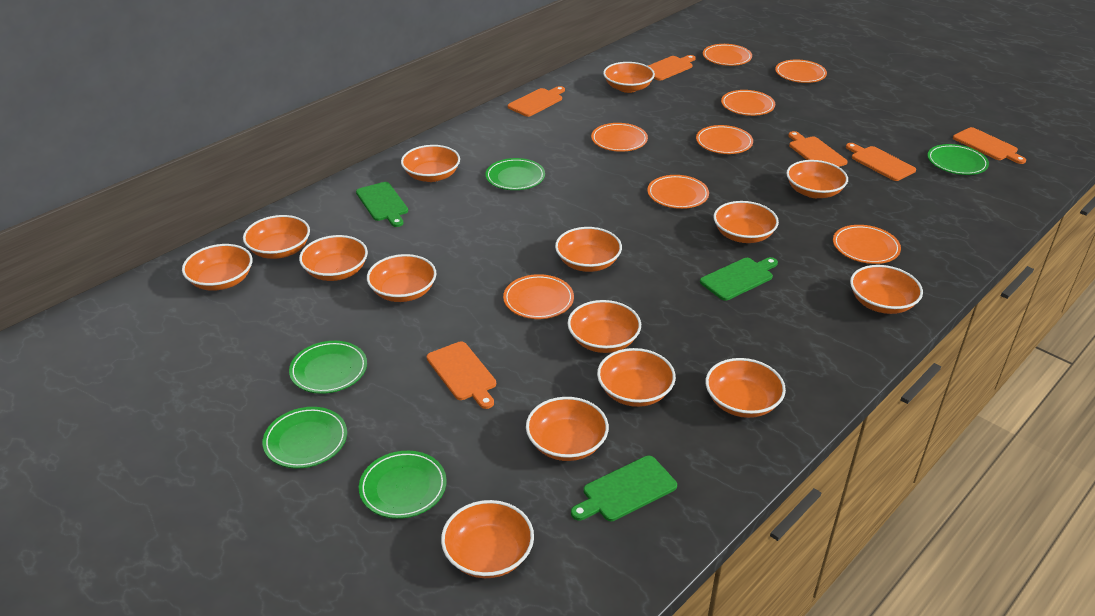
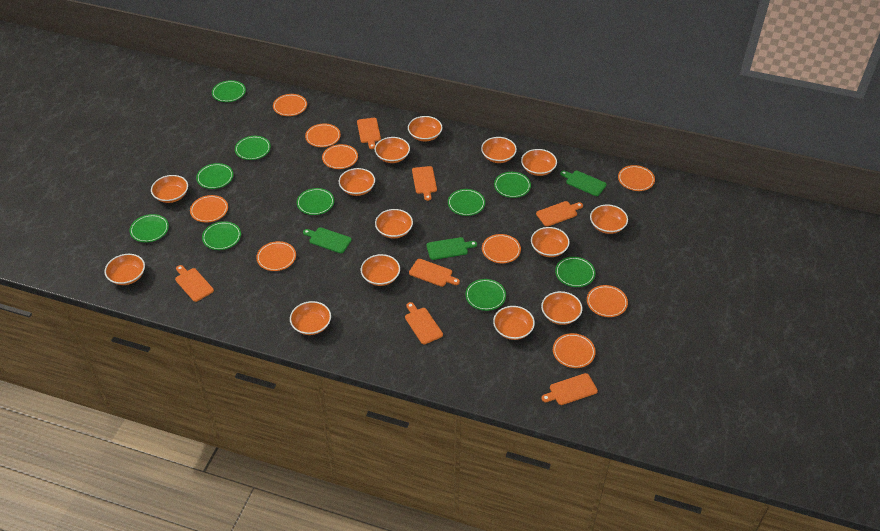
green plate: [262,407,347,468] [289,341,367,394] [359,451,447,519] [485,158,545,190] [927,144,989,175] = 5 -> [130,214,169,243] [196,163,233,189] [202,221,241,250] [212,80,246,102] [235,136,271,160] [297,188,334,215] [448,189,485,216] [465,279,506,311] [494,172,531,198] [555,257,596,287] = 10
orange bowl: [182,244,253,291] [243,215,310,259] [299,235,368,281] [367,254,437,302] [401,145,460,182] [441,500,534,578] [526,397,609,461] [555,227,622,272] [568,300,641,353] [597,348,676,407] [603,62,655,93] [706,358,786,418] [714,201,779,243] [786,160,848,198] [850,265,923,314] = 15 -> [104,254,145,285] [151,175,188,203] [290,301,331,335] [339,168,375,196] [361,254,400,286] [375,137,410,163] [375,209,413,238] [408,116,442,142] [481,137,517,163] [493,306,535,340] [521,149,557,176] [531,227,570,257] [541,291,582,325] [590,204,628,234] = 14
orange cutting board: [427,341,496,409] [508,86,565,117] [648,55,696,81] [789,131,848,167] [846,143,916,181] [953,127,1026,164] = 6 -> [175,265,214,302] [357,118,381,149] [405,302,443,344] [409,259,460,287] [412,166,437,201] [536,201,583,227] [541,373,598,405] = 7
orange plate: [503,274,574,319] [591,123,648,152] [648,175,709,209] [696,125,753,154] [703,44,752,66] [721,90,775,116] [775,59,827,83] [833,225,901,264] = 8 -> [190,195,228,222] [256,241,296,271] [273,94,307,116] [305,123,341,147] [322,144,358,169] [482,234,521,263] [553,333,596,368] [587,285,628,317] [618,165,655,191] = 9

